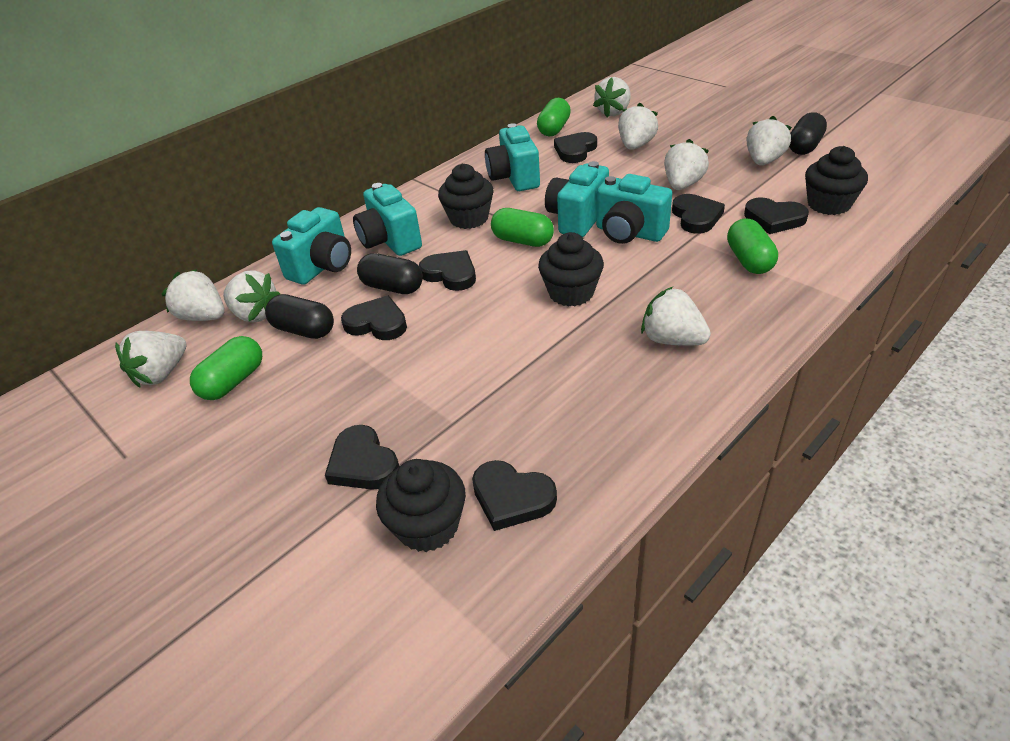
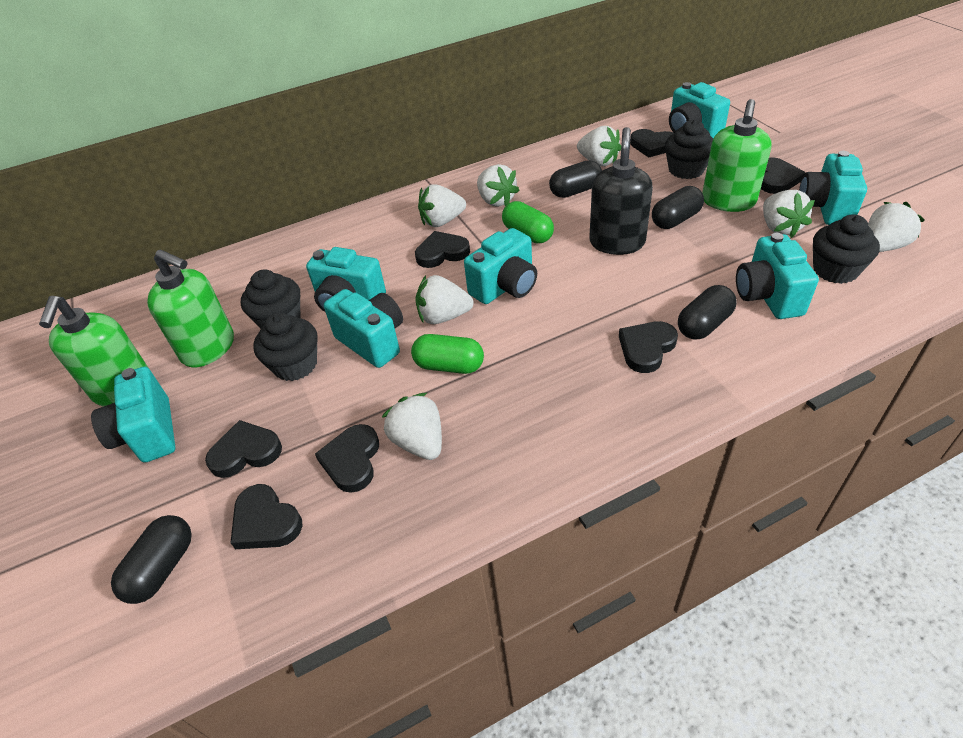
black capsule: [265,294,334,339] [357,253,423,294] [789,112,827,155] = 3 -> [111,515,192,604] [549,160,602,198] [652,186,704,229] [678,285,737,340] = 4
black soap dispenser: none = 0 -> [589,127,653,255] = 1
green capsule: [190,336,262,400] [491,208,554,247] [537,98,571,136] [727,219,778,274] = 4 -> [411,334,484,374] [502,201,554,243] = 2
green soap dispenser: none = 0 -> [39,296,148,407] [147,250,234,367] [702,99,772,212] = 3
turquoise camera: [272,207,351,285] [353,183,422,256] [485,123,540,191] [545,161,609,237] [596,174,672,244] = 5 -> [91,366,176,463] [306,247,386,312] [324,289,403,368] [464,228,537,304] [669,82,730,139] [736,233,819,319] [799,151,867,225] = 7
white strawberry: [115,331,186,387] [162,269,225,321] [223,270,280,322] [593,77,630,117] [618,103,658,150] [641,287,711,346] [664,139,709,190] [747,116,792,166] = 8 -> [382,393,442,460] [415,275,474,324] [418,184,466,227] [477,164,520,207] [577,126,621,166] [763,190,815,238] [868,202,925,252] = 7

